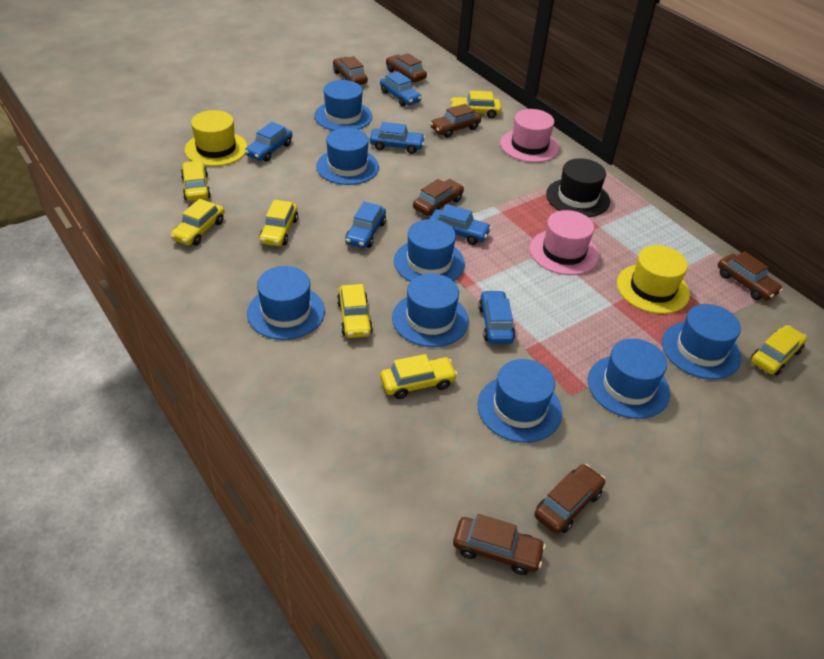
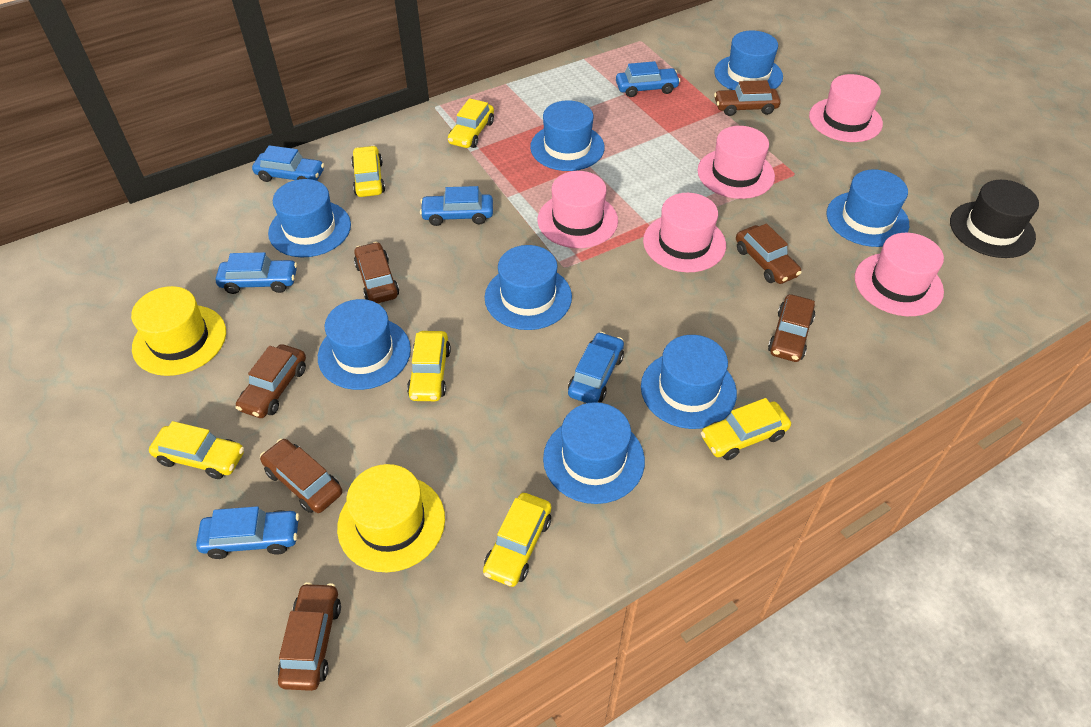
pink hat: [500,109,559,163] [530,210,599,275] = 2 -> [538,171,618,248] [643,193,726,272] [698,126,775,199] [809,74,883,142] [855,233,944,316] = 5
yellow car: [170,199,224,246] [181,160,211,201] [259,200,298,246] [337,284,373,338] [380,354,458,399] [450,91,502,118] [751,325,807,375] = 7 -> [149,421,244,479] [351,146,385,197] [407,331,451,401] [448,98,494,148] [483,493,551,587] [701,398,791,460] = 6

